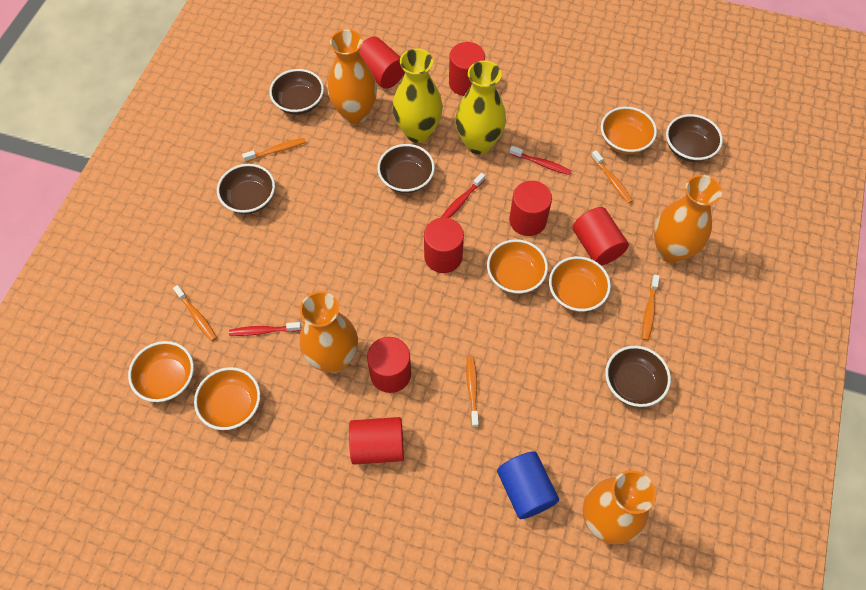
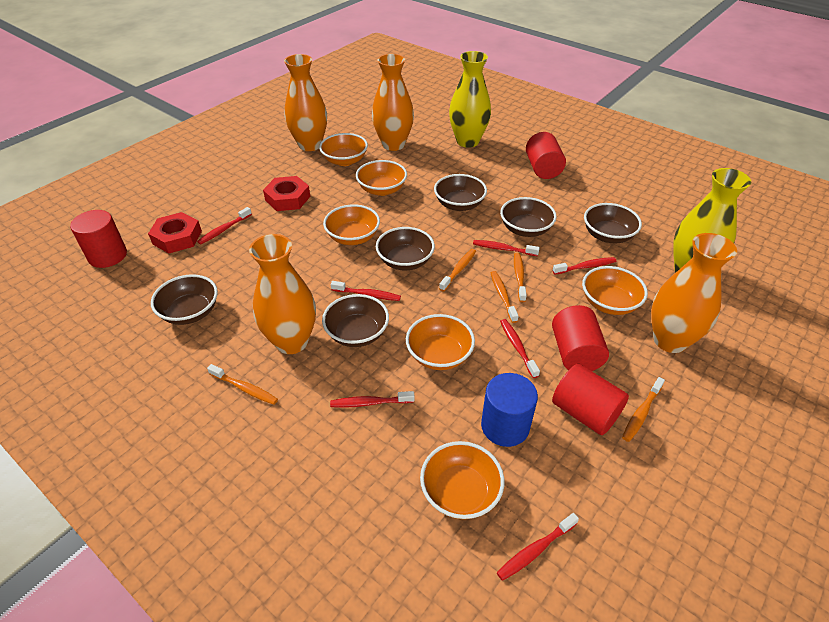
brown bowl: [217,164,275,214] [269,69,324,115] [377,144,435,193] [605,346,671,407] [666,114,723,162] = 5 -> [151,274,218,325] [322,294,389,347] [376,227,435,270] [434,174,487,211] [500,197,557,237] [584,203,642,243] = 6
orange bowl: [128,341,194,402] [194,367,260,430] [487,239,548,294] [549,256,611,312] [601,107,657,154] = 5 -> [319,133,368,166] [323,204,380,245] [356,160,407,196] [406,314,475,370] [420,441,504,519] [582,266,648,315] = 6
red cylinder: [349,417,404,465] [359,36,405,89] [367,337,411,393] [424,217,464,273] [449,42,485,96] [509,181,552,236] [573,207,629,265] = 7 -> [70,210,127,268] [526,132,566,179] [552,305,609,371] [552,364,629,435] = 4
red nut: none = 0 -> [148,212,202,253] [263,176,310,211] = 2
red toothbrush: [229,322,301,336] [441,173,485,218] [509,146,571,175] = 3 -> [197,207,252,245] [330,391,414,408] [331,281,401,301] [473,240,540,256] [497,513,579,581] [500,319,540,378] [552,257,616,275] = 7

